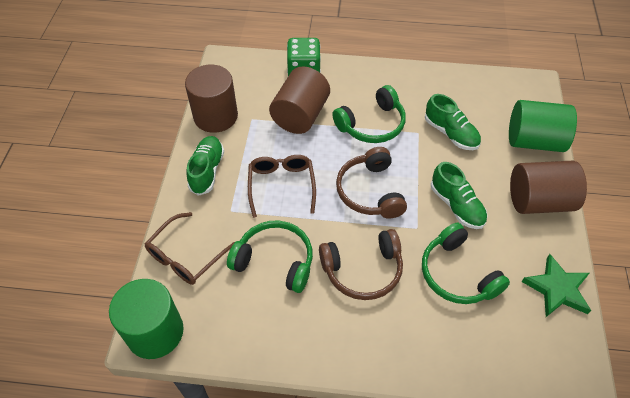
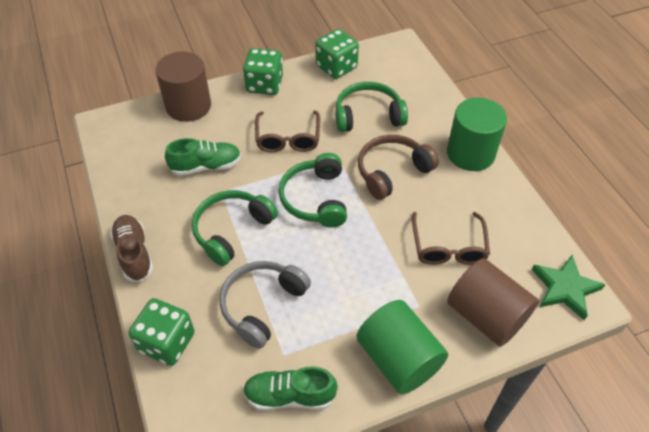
brown cylinder: [185,65,238,133] [269,66,330,134] [510,161,587,214] = 3 -> [155,52,211,122] [447,258,539,347] = 2
brown headphones: [319,229,403,300] [336,147,407,219] = 2 -> [358,135,439,200] = 1
brown shoe: none = 0 -> [110,215,153,282] = 1
green dice: [287,38,321,76] = 1 -> [129,298,194,366] [243,48,283,95] [315,29,359,79] = 3
green shoe: [186,136,224,196] [425,94,481,150] [431,162,488,229] = 3 -> [165,138,241,176] [243,366,338,411] = 2
grey headphones: none = 0 -> [220,261,311,349] = 1

